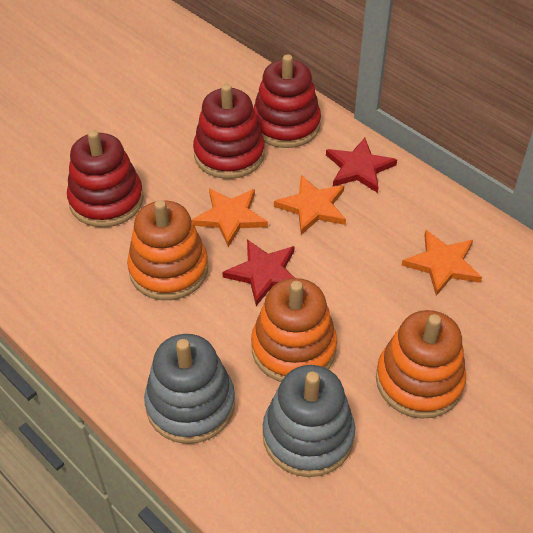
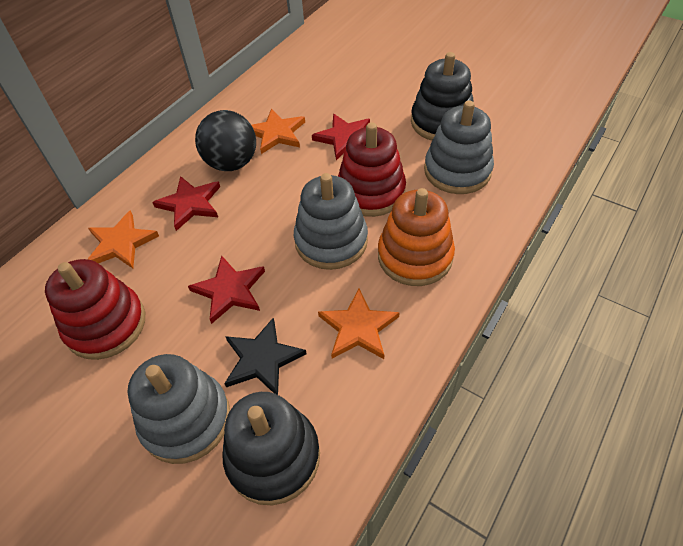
black ball: none = 0 -> [195,110,256,171] = 1
black stacking toy: none = 0 -> [222,392,320,505] [411,52,474,140] = 2
black star: none = 0 -> [224,318,306,395] = 1
grey stacking toy: [144,334,235,444] [263,365,355,477] = 2 -> [128,354,230,464] [294,173,368,270] [424,101,494,194] = 3
orange stacking toy: [127,200,208,300] [251,278,337,382] [376,310,466,419] = 3 -> [378,188,455,286] = 1
red stacking toy: [67,130,144,227] [193,84,265,179] [253,54,321,148] = 3 -> [45,259,145,360] [338,122,406,217] = 2
red star: [222,239,295,306] [326,138,397,193] = 2 -> [152,176,220,231] [188,256,265,324] [312,114,370,160] = 3

